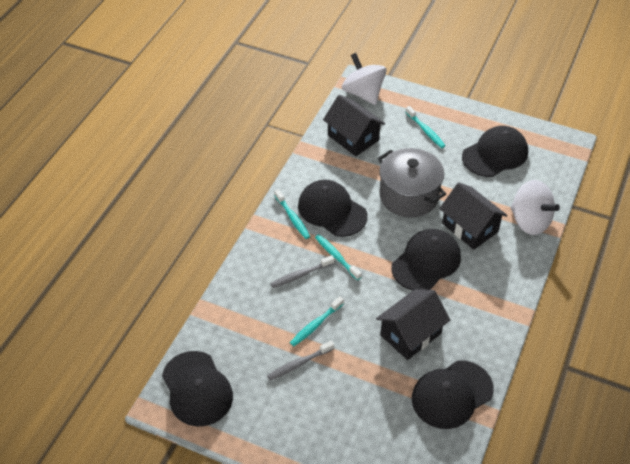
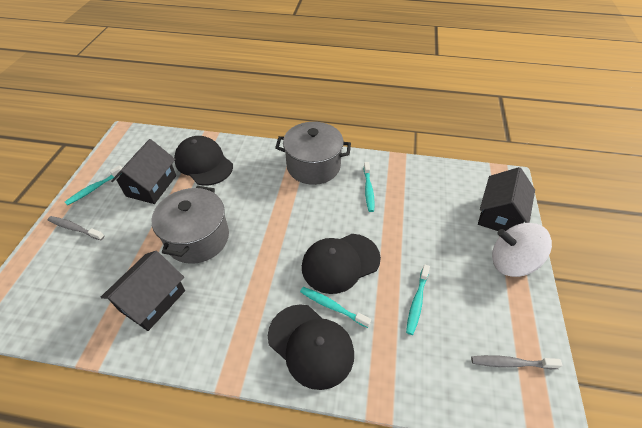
black cap: [162,351,233,427] [298,180,367,237] [391,229,461,290] [412,360,494,429] [462,126,528,177] = 5 -> [174,136,233,186] [268,304,354,390] [302,234,381,294] = 3
grey pot: [378,148,446,217] = 1 -> [151,186,229,264] [275,122,351,185] = 2
white spinning top: [342,53,387,105] [510,180,560,235] = 2 -> [492,223,552,277] = 1

